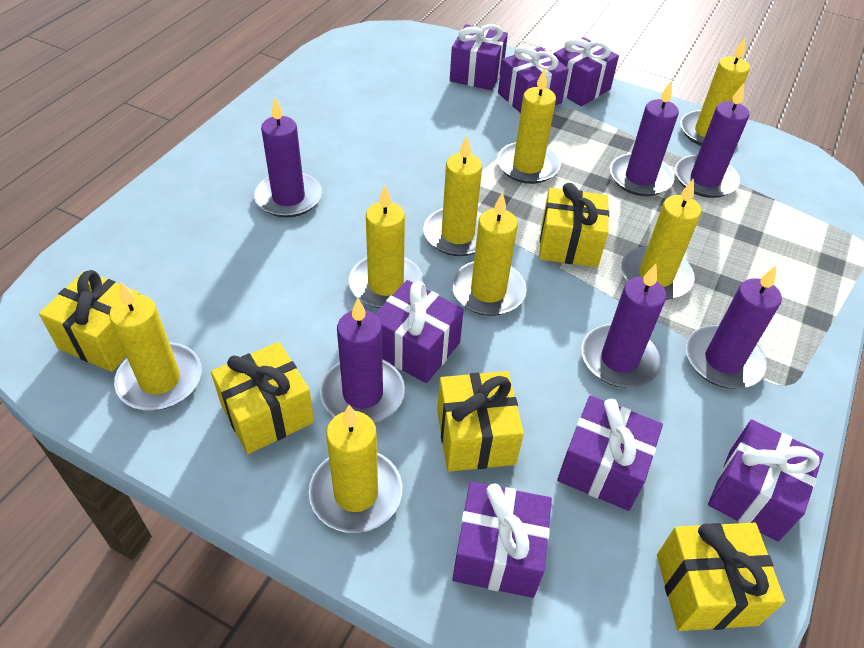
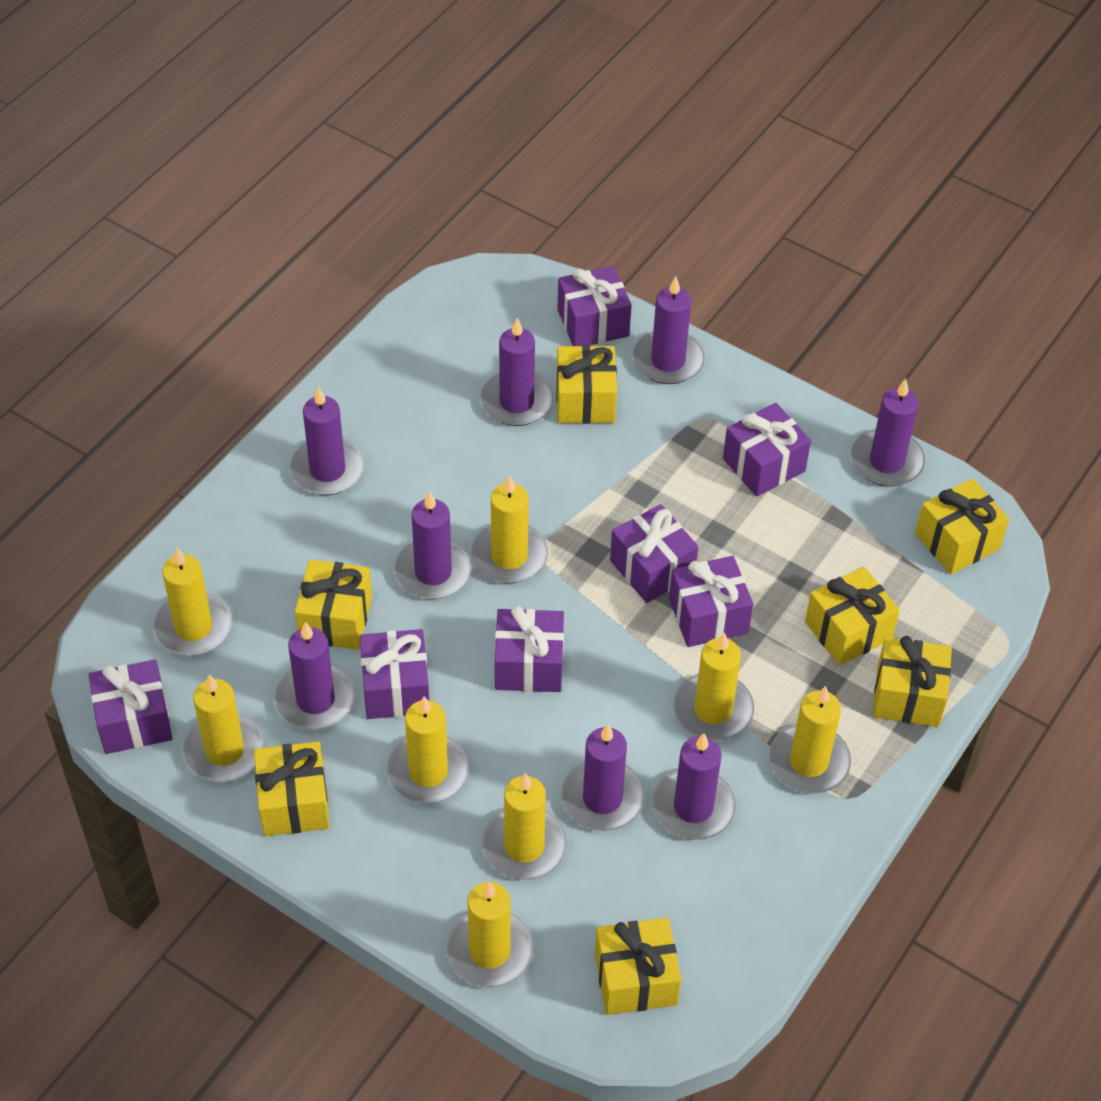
purple candle: [254,98,322,218] [320,298,405,423] [582,264,666,388] [610,82,679,196] [675,83,749,198] [686,266,782,389] = 6 -> [275,622,356,730] [290,387,365,495] [395,491,472,599] [481,318,553,426] [561,724,644,831] [633,276,704,384] [652,733,736,840] [851,378,925,487] = 8
yellow gift: [39,270,140,372] [211,342,314,454] [437,371,524,472] [539,183,609,267] [657,523,785,631] = 5 -> [254,741,329,836] [295,559,372,650] [556,345,617,424] [595,918,681,1015] [805,567,900,666] [873,636,952,727] [915,478,1009,574] = 7

